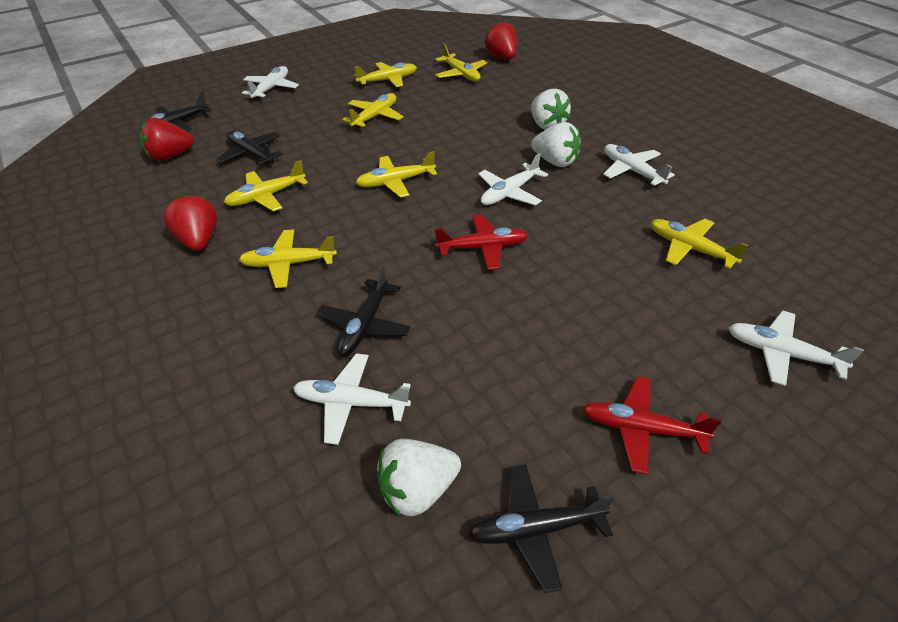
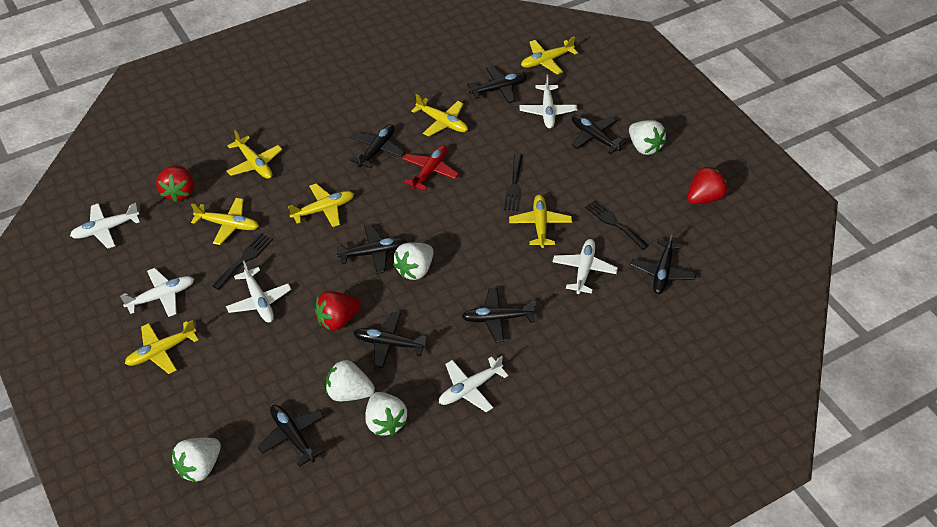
black fork: none = 0 -> [212,233,273,290] [504,154,523,211] [585,200,649,250] = 3
black plane: [140,91,211,131] [216,131,283,166] [317,266,411,357] [468,464,614,593] = 4 -> [258,405,325,467] [336,224,407,274] [350,124,405,168] [354,312,427,368] [461,288,536,342] [467,66,527,103] [572,115,627,154] [631,231,696,294] = 8
red plane: [435,214,528,270] [582,376,722,475] = 2 -> [403,145,459,191] = 1
white plane: [242,66,299,99] [293,353,411,445] [478,153,548,205] [603,144,675,186] [728,310,864,386] = 5 -> [70,203,140,249] [120,268,194,317] [226,261,292,322] [439,356,508,412] [519,75,577,128] [553,239,618,294] = 6
white strawberry: [377,439,461,517] [531,89,571,130] [531,122,581,167] = 3 -> [172,438,221,482] [326,360,375,401] [365,392,407,436] [393,242,434,280] [629,120,666,155] = 5

